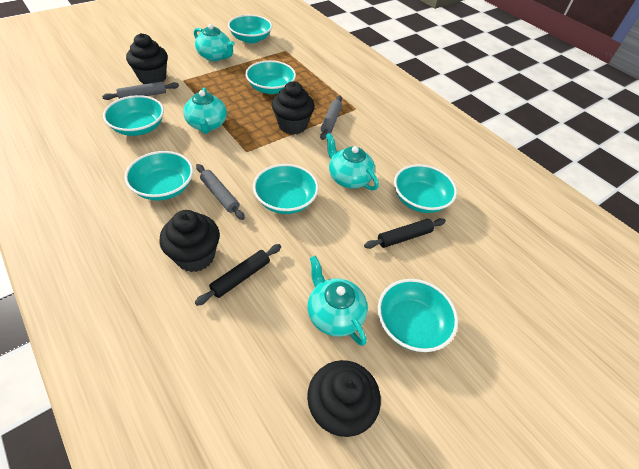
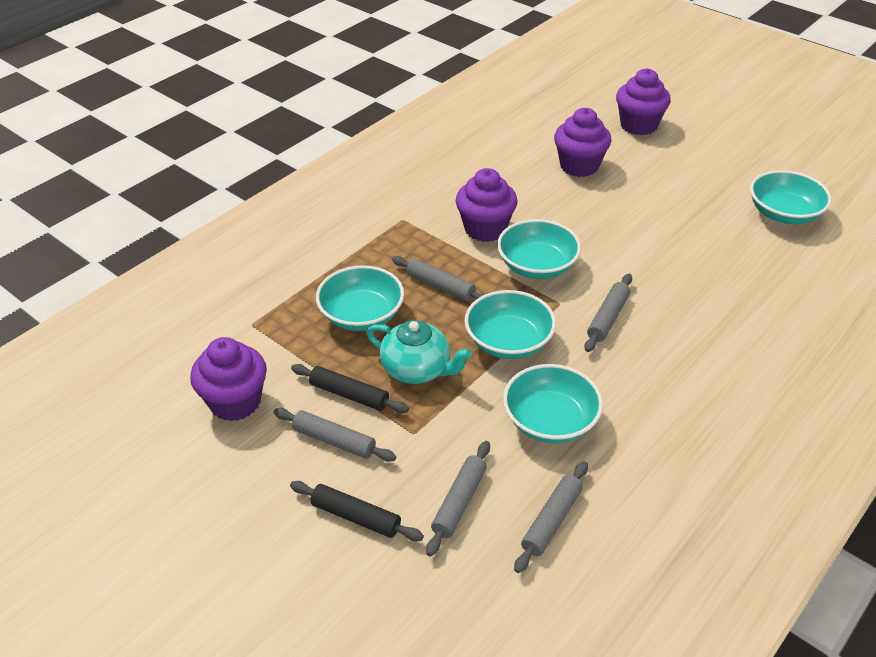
black cupcake: [126,33,168,84] [159,210,220,272] [272,81,315,135] [307,360,381,437] = 4 -> none = 0
grey rolling pin: [102,81,179,100] [196,164,245,220] [320,96,342,140] = 3 -> [274,408,396,462] [392,256,485,301] [426,441,490,556] [514,461,588,573] [584,274,632,352] = 5
purple cupcake: none = 0 -> [190,337,267,421] [456,168,518,242] [554,108,611,177] [616,68,671,135] = 4
turquoise bowl: [103,95,164,136] [125,151,193,201] [228,15,272,44] [245,60,296,94] [253,164,319,214] [378,279,458,352] [394,164,457,213] = 7 -> [316,265,404,331] [464,290,556,359] [497,219,581,279] [503,364,603,443] [750,170,832,224] = 5
turquoise teapot: [183,88,227,134] [194,24,235,61] [307,256,368,346] [326,133,379,190] = 4 -> [366,320,472,384] = 1

